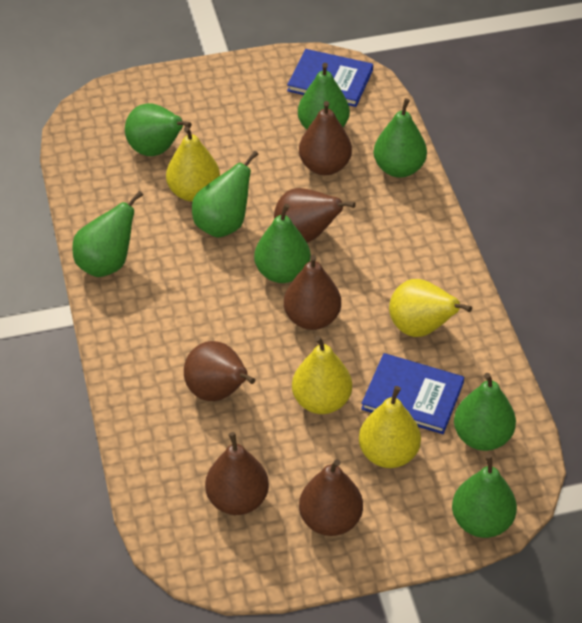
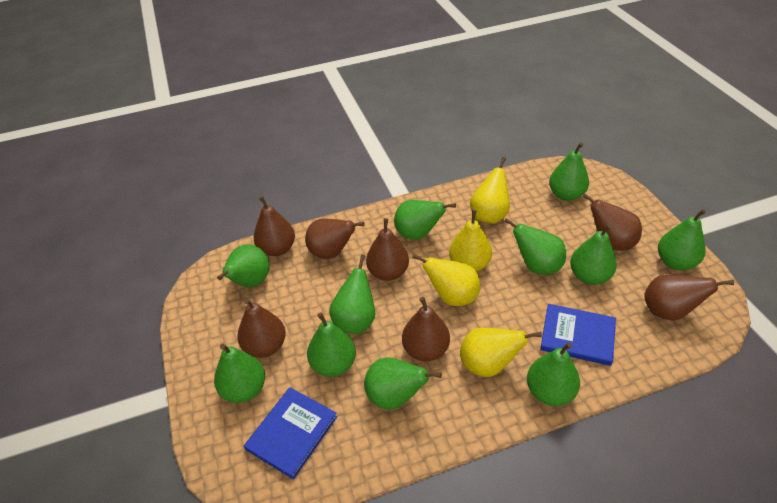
brown pear: [184,341,256,401] [205,432,269,515] [274,188,356,242] [284,255,341,330] [299,101,352,175] [299,459,363,536] = 6 -> [237,299,286,358] [254,196,295,256] [305,218,365,259] [366,218,409,281] [402,297,450,361] [582,193,642,251] [644,274,734,321] = 7
green pear: [72,191,143,277] [125,103,192,156] [192,151,259,238] [254,204,311,283] [298,63,350,130] [374,98,427,178] [452,454,517,538] [454,373,516,451] = 8 -> [214,344,265,403] [217,244,269,287] [307,313,356,377] [329,254,375,334] [364,357,442,410] [394,200,456,240] [504,218,566,275] [527,342,580,406] [549,142,589,201] [570,224,617,285] [658,209,706,270] = 11

